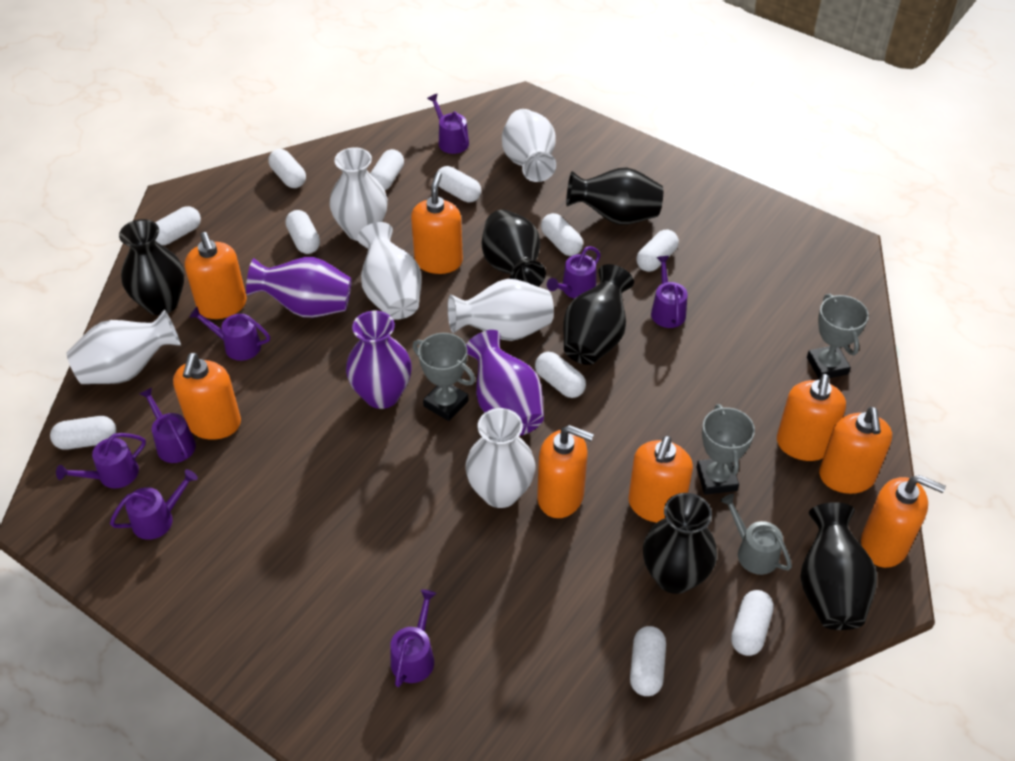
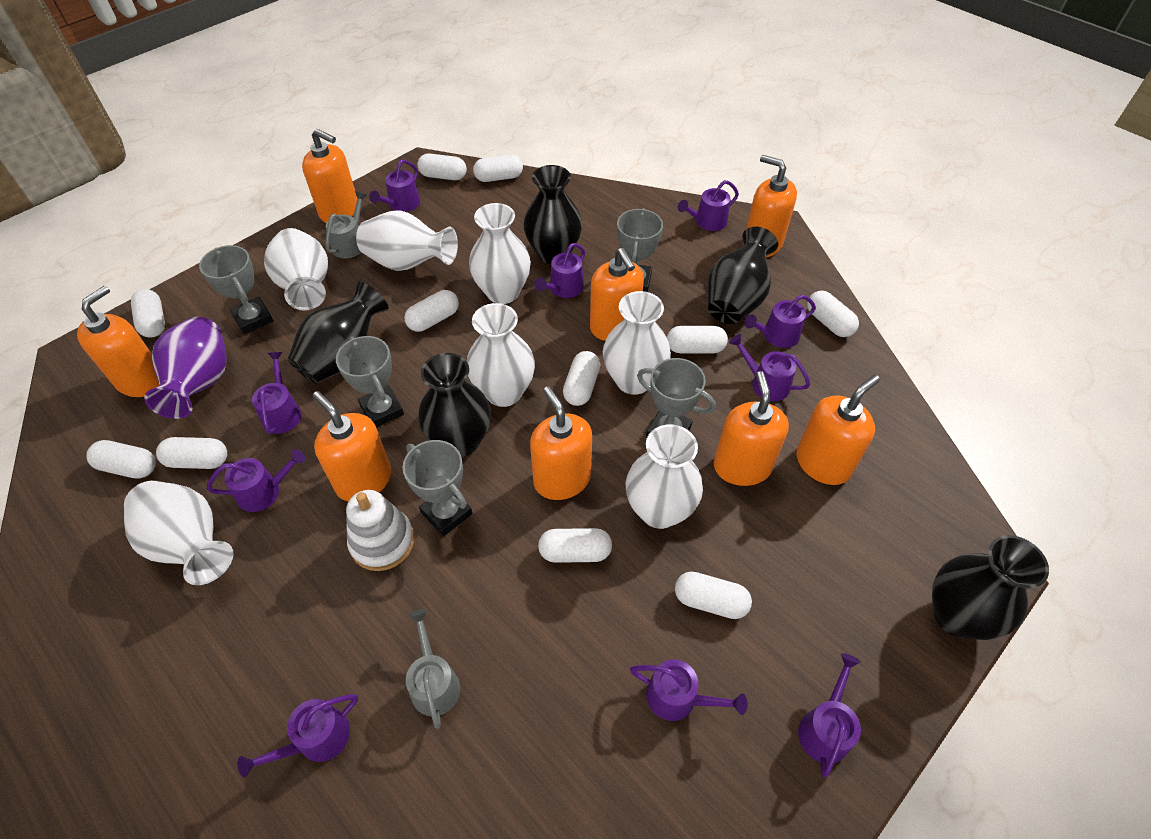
black vase: [119,219,184,315] [482,210,546,287] [563,264,634,365] [566,167,663,225] [643,493,717,594] [801,502,877,630] = 6 -> [288,281,389,383] [418,353,491,457] [523,165,582,264] [708,227,778,324] [932,535,1049,640] = 5
grey trophy: [412,333,475,421] [697,404,755,495] [807,294,869,380] = 3 -> [199,245,273,334] [336,336,404,427] [403,440,472,536] [617,208,663,292] [637,358,716,438] = 5
grey watering can: [720,494,792,575] = 1 -> [325,191,367,259] [406,609,460,729] = 2
purple vase: [246,257,352,318] [346,311,412,409] [466,330,544,436] = 3 -> [144,317,227,419] = 1
purple watering can: [56,433,146,489] [110,469,198,540] [140,388,196,463] [189,307,270,361] [390,589,437,687] [427,94,469,154] [547,246,601,299] [651,256,688,328] = 8 -> [207,449,305,512] [237,694,358,778] [252,352,302,435] [369,160,420,212] [534,243,585,298] [630,659,747,721] [678,180,739,231] [729,334,810,401] [744,295,816,348] [798,653,861,778] = 10
white stacking toy: none = 0 -> [346,490,414,571] = 1
white vase: [66,309,181,384] [329,147,388,241] [357,222,422,320] [448,279,554,341] [465,408,535,508] [502,109,556,182] = 6 -> [124,481,233,585] [264,228,328,311] [356,210,458,271] [467,303,535,407] [469,203,531,304] [603,291,671,395] [625,424,703,529] = 7

